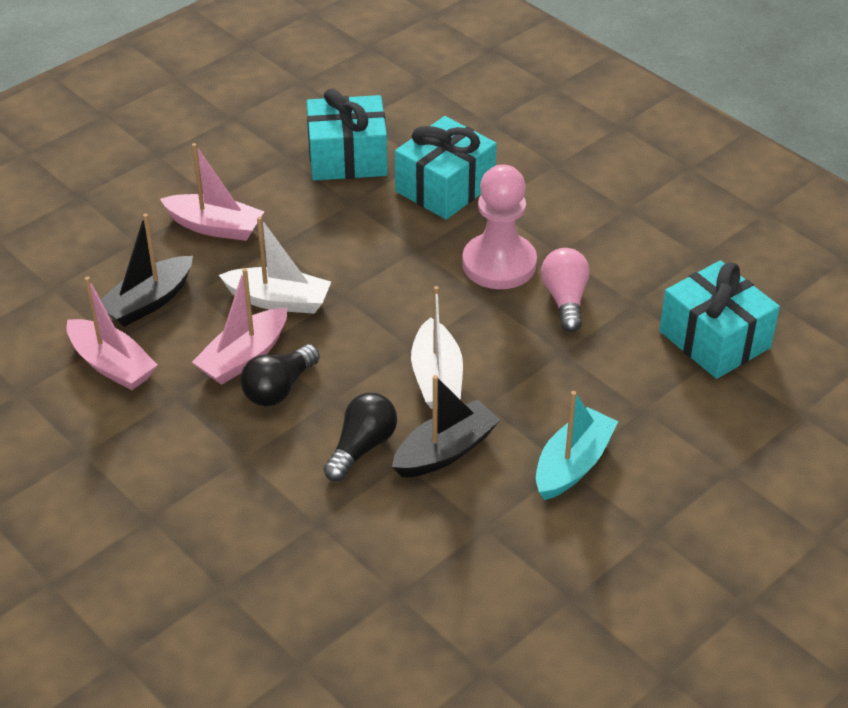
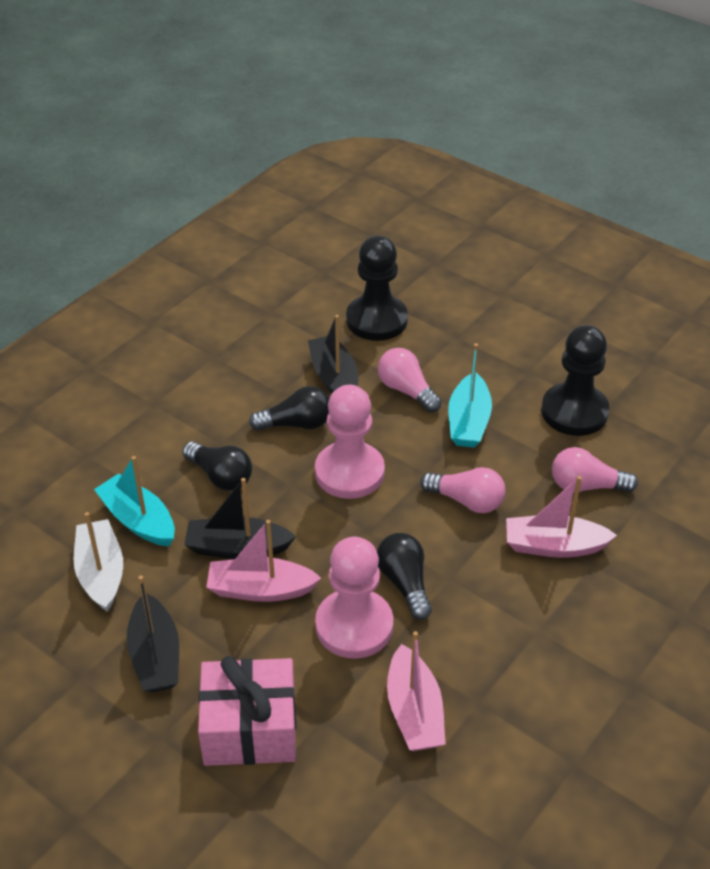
black boat: [100,214,193,327] [392,375,500,477] = 2 -> [127,575,179,693] [184,478,296,559] [308,315,358,394] = 3
black light bulb: [240,344,320,406] [323,393,397,481] = 2 -> [182,441,252,491] [249,386,329,431] [377,533,432,620] = 3
black pawn: none = 0 -> [346,236,408,341] [541,325,610,436] = 2
pink gift: none = 0 -> [198,656,296,766] = 1
pink light bulb: [541,248,590,332] = 1 -> [378,348,442,413] [420,467,505,513] [552,447,638,493] = 3
pink pawn: [462,165,537,289] = 1 -> [315,385,385,499] [315,537,393,659] = 2
turquoise boat: [536,391,618,500] = 1 -> [94,456,175,547] [448,343,492,448] = 2
turquoise gift: [307,89,388,181] [395,116,497,220] [659,260,780,379] = 3 -> none = 0
white boat: [219,217,331,314] [411,286,463,409] = 2 -> [74,512,123,612] = 1

